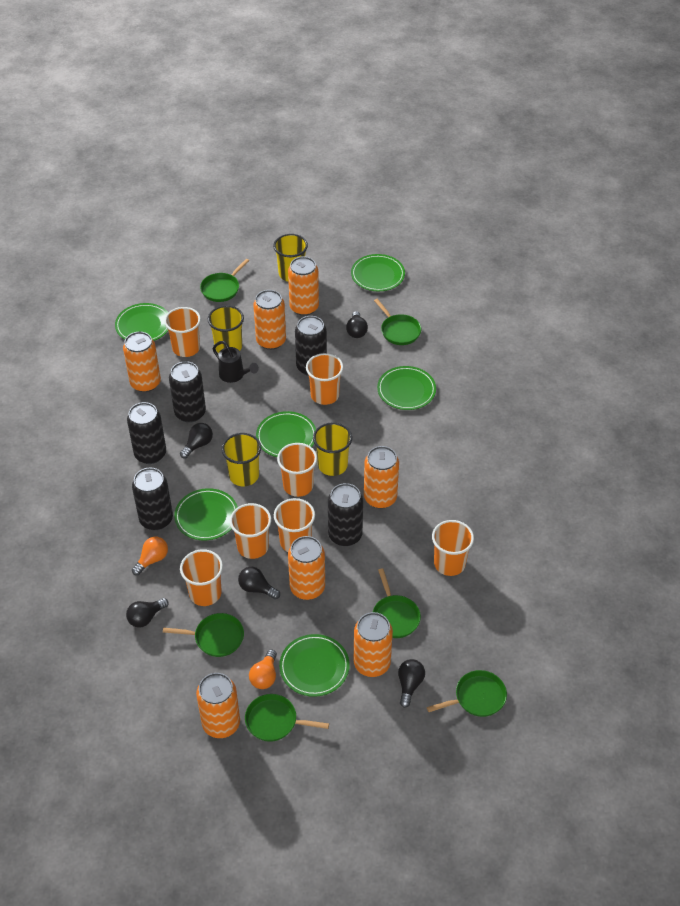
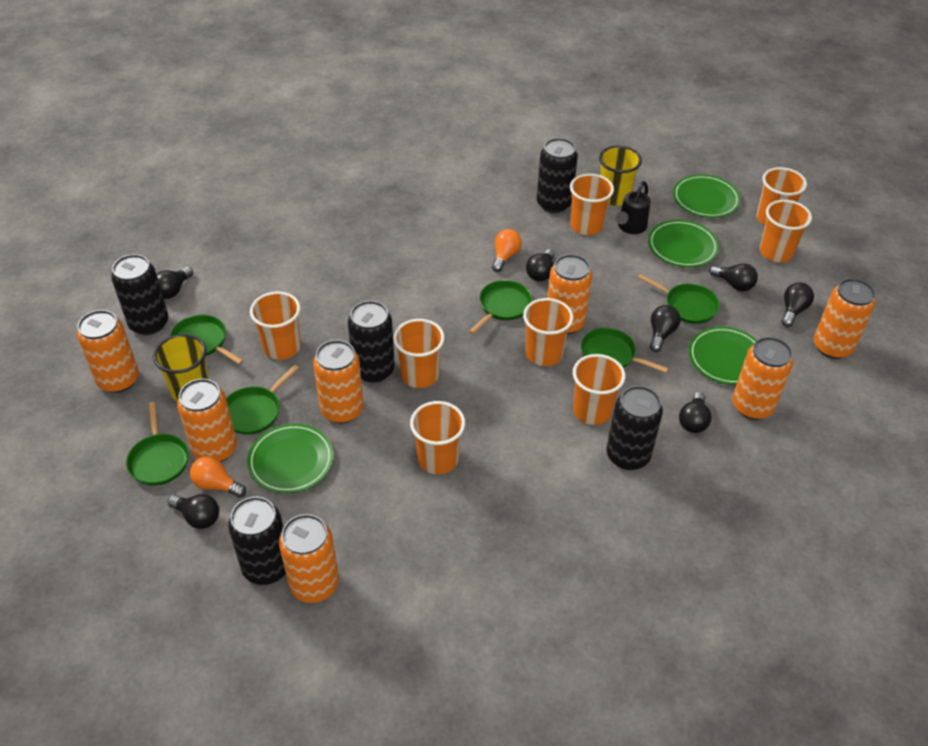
black light bulb: [126,598,169,628] [180,423,213,458] [238,567,280,599] [346,311,368,338] [398,659,425,708] = 5 -> [156,267,193,299] [168,494,219,529] [526,249,554,281] [650,305,680,352] [679,392,712,433] [709,263,758,291] [782,282,814,327] = 7
green plate: [115,303,168,341] [174,488,238,540] [256,411,316,457] [279,634,350,697] [351,254,405,291] [377,366,436,410] = 6 -> [247,423,334,493] [648,220,719,267] [673,175,741,218] [689,326,757,385] = 4
orange cup: [164,307,201,357] [180,549,223,606] [230,503,271,559] [274,498,315,552] [277,443,317,497] [306,353,343,405] [432,520,474,576] = 7 -> [250,292,301,360] [393,319,445,388] [410,401,465,475] [523,298,573,366] [570,173,614,235] [573,354,625,425] [756,167,807,225] [759,200,812,262] = 8
yellow cup: [208,305,244,353] [222,433,261,486] [273,234,308,281] [313,422,352,476] = 4 -> [153,334,209,402] [599,146,642,206] = 2

